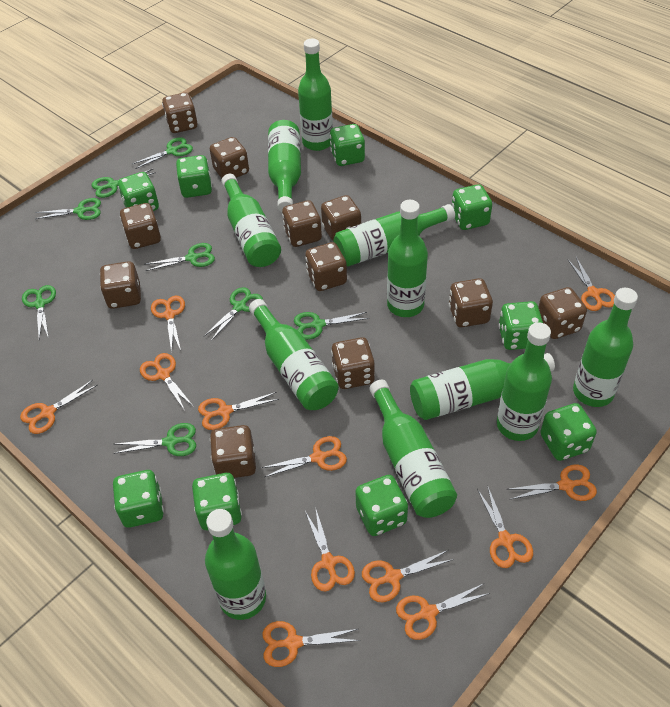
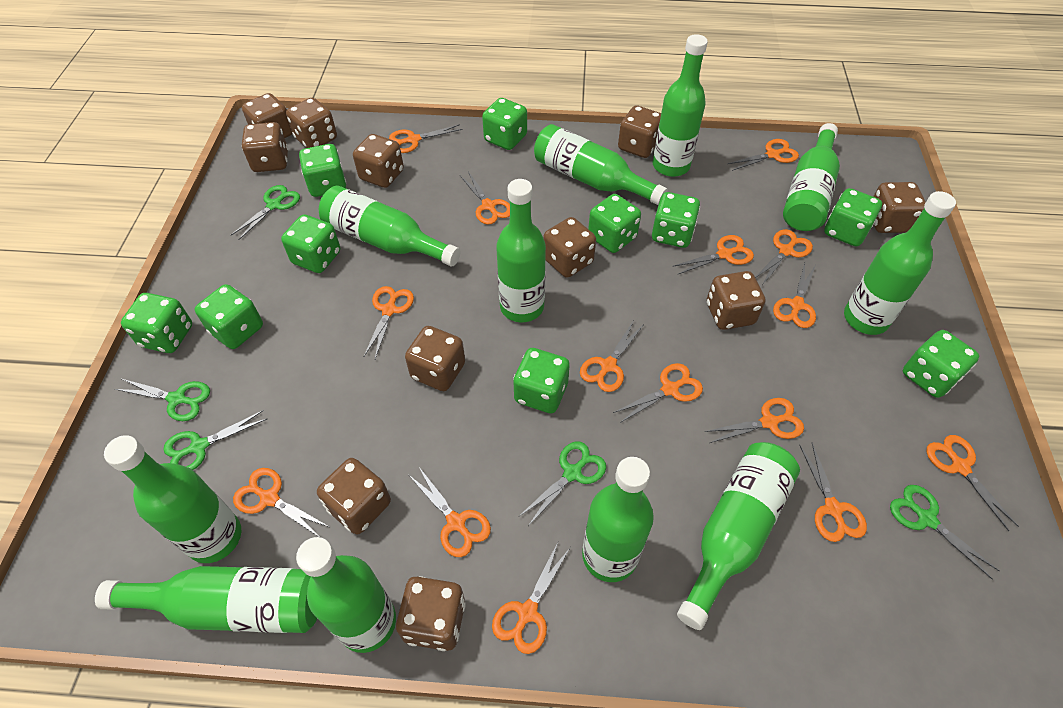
green dice: [113,470,164,528] [118,172,159,211] [176,155,212,198] [192,473,242,530] [330,124,365,166] [355,475,408,536] [452,184,492,230] [498,301,543,350] [540,403,597,461] = 9 -> [121,293,192,353] [195,284,263,349] [281,214,340,273] [299,144,346,197] [482,98,527,150] [513,348,570,413] [588,194,641,253] [652,192,700,248] [824,188,882,247] [903,330,979,398] = 10
green scissors: [22,285,56,338] [35,198,101,220] [92,169,156,198] [114,423,196,456] [132,137,193,169] [144,243,215,271] [204,287,263,341] [294,312,369,340] = 8 -> [115,379,210,421] [163,410,267,470] [231,185,300,240] [518,442,606,526] [890,485,1000,580] = 5
orange scissors: [20,380,97,434] [140,353,194,411] [151,296,185,353] [198,392,279,430] [261,436,347,477] [262,621,360,667] [305,510,355,591] [362,550,454,602] [396,584,490,640] [477,485,533,568] [509,464,597,501] [568,257,615,311] = 12 -> [233,468,331,537] [364,286,414,359] [389,124,463,153] [409,467,491,557] [460,171,510,225] [492,542,570,654] [580,320,644,392] [613,363,703,423] [672,235,754,274] [705,398,804,443] [727,139,799,171] [755,229,813,285] [773,263,816,328] [800,443,867,542] [926,435,1019,531] = 15

